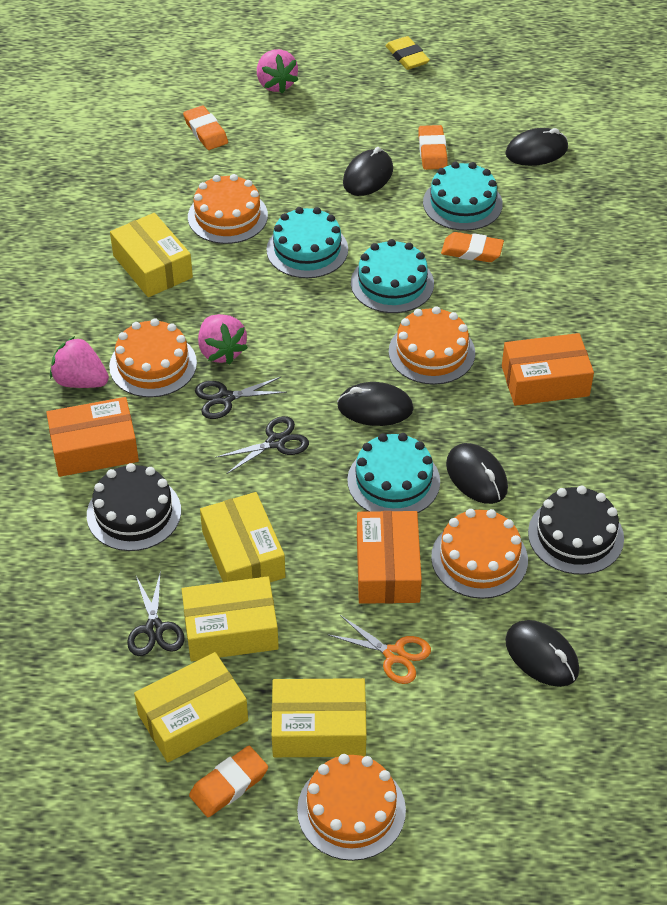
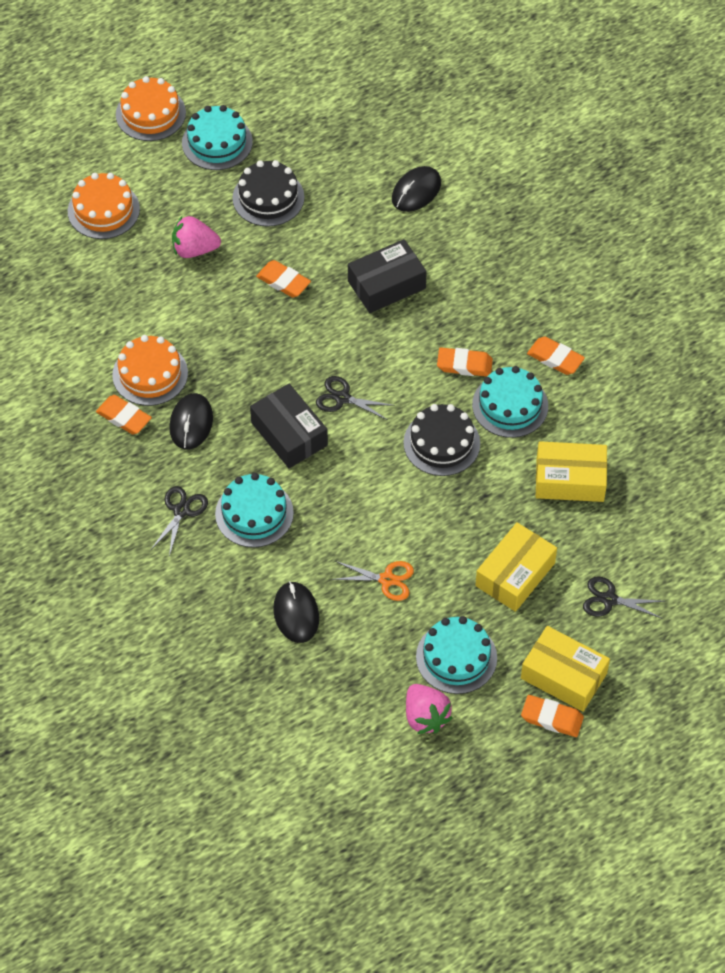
black box: none = 0 -> [250,384,328,468] [348,239,427,313] = 2
black mouse: [337,382,413,426] [343,147,393,196] [446,443,508,504] [505,128,568,166] [505,620,579,687] = 5 -> [169,393,213,450] [273,581,319,643] [392,166,441,212] = 3
orange box: [46,397,139,477] [357,511,422,604] [502,333,594,406] = 3 -> none = 0
orange cake: [109,318,197,397] [188,174,268,244] [297,754,406,861] [389,306,475,385] [431,509,528,599] = 5 -> [68,173,140,239] [112,335,188,406] [116,76,186,141] = 3
orange eraser: [183,106,228,150] [189,746,268,817] [418,125,448,170] [441,232,504,262] = 4 -> [96,395,152,435] [256,260,311,298] [437,348,493,377] [521,695,584,737] [527,337,585,375] = 5
pink strawberry: [50,336,109,388] [198,314,248,364] [257,49,298,94] = 3 -> [172,216,221,258] [406,684,453,734] = 2
yellow box: [110,213,193,297] [134,652,248,762] [182,576,279,661] [200,492,285,582] [272,678,367,757] = 5 -> [475,522,557,612] [521,626,610,712] [536,441,607,502] = 3
yellow eraser: [385,36,430,70] = 1 -> none = 0

